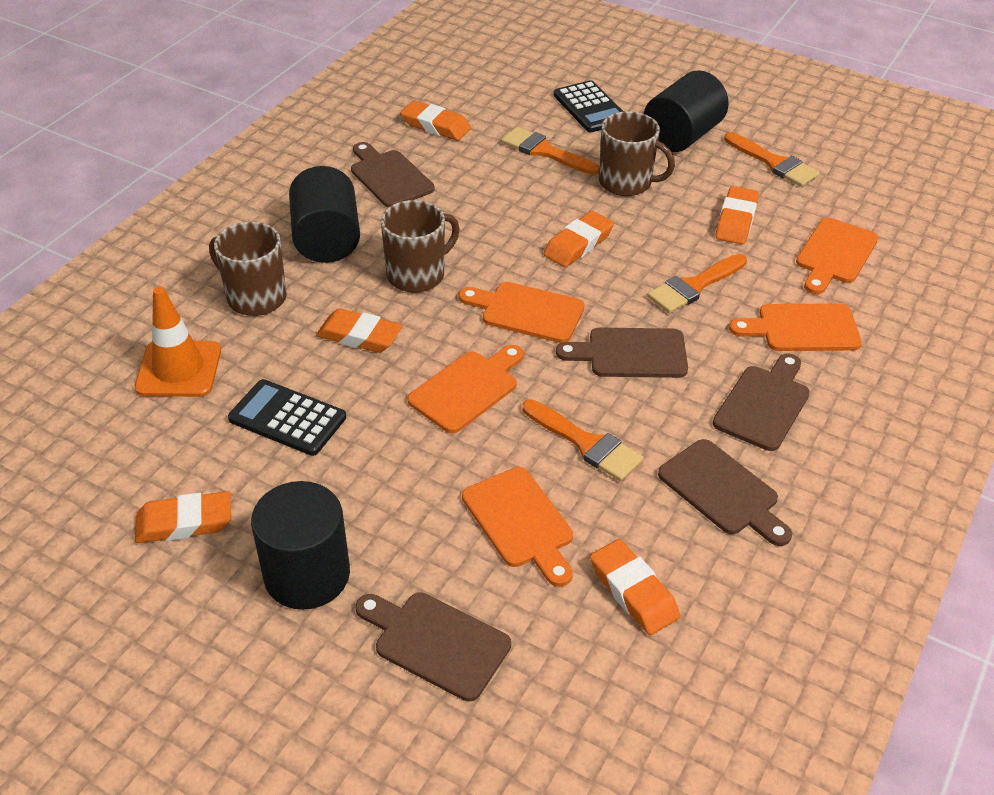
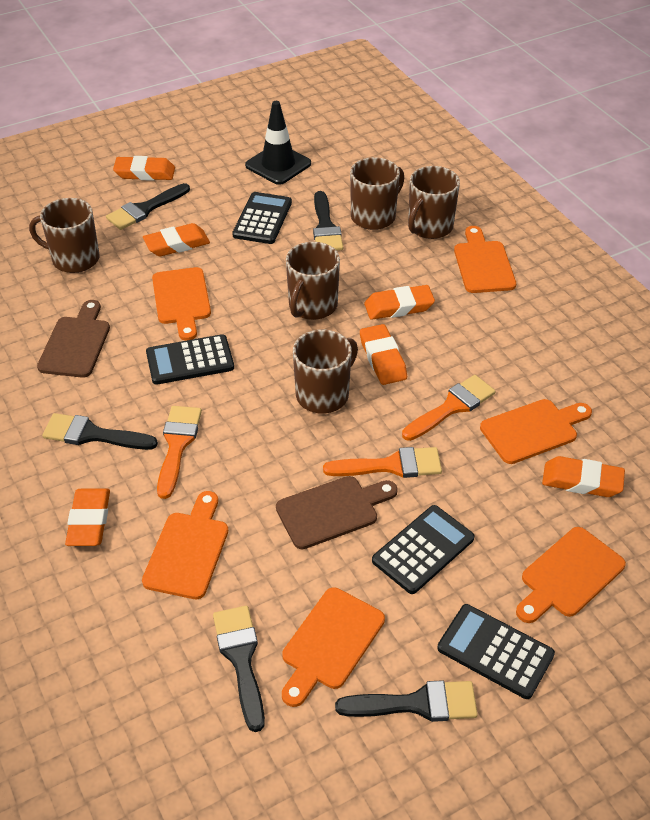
black brush: none = 0 -> [42,413,158,450] [106,183,190,230] [213,606,265,732] [313,191,343,251] [335,680,478,722] = 5
black calculator: [228,379,346,456] [554,80,624,132] = 2 -> [146,334,234,385] [232,192,292,244] [372,505,475,594] [437,604,555,699] = 4
black cylinder: [251,481,350,610] [289,166,360,263] [644,70,729,152] = 3 -> none = 0
black traffic cone: none = 0 -> [245,101,311,185] = 1
brown cutting board: [351,142,435,208] [356,592,511,701] [556,328,688,378] [658,439,792,546] [713,354,810,451] = 5 -> [37,300,110,378] [276,476,398,549] = 2
brown mug: [209,222,287,316] [381,200,460,293] [599,111,675,196] = 3 -> [29,198,99,273] [286,242,340,320] [293,330,358,413] [350,157,404,230] [408,166,460,239] = 5
orange brush: [501,127,599,175] [522,399,644,481] [647,254,747,313] [724,132,820,187] = 4 -> [157,406,202,499] [323,447,442,478] [402,375,496,441] = 3
orange cutting board: [407,345,524,433] [459,282,585,343] [462,467,573,587] [729,303,862,351] [796,218,878,294] = 5 -> [142,491,228,599] [152,267,211,341] [282,587,385,707] [454,226,516,293] [480,399,592,464] [516,527,626,623] = 6
orange traffic cone: [134,287,221,397] = 1 -> none = 0

